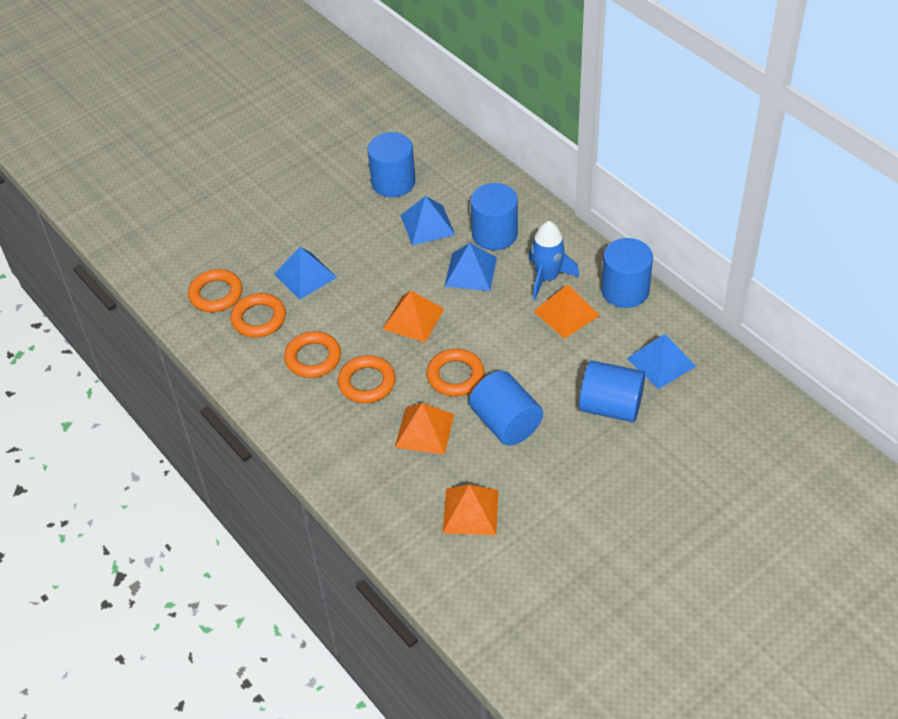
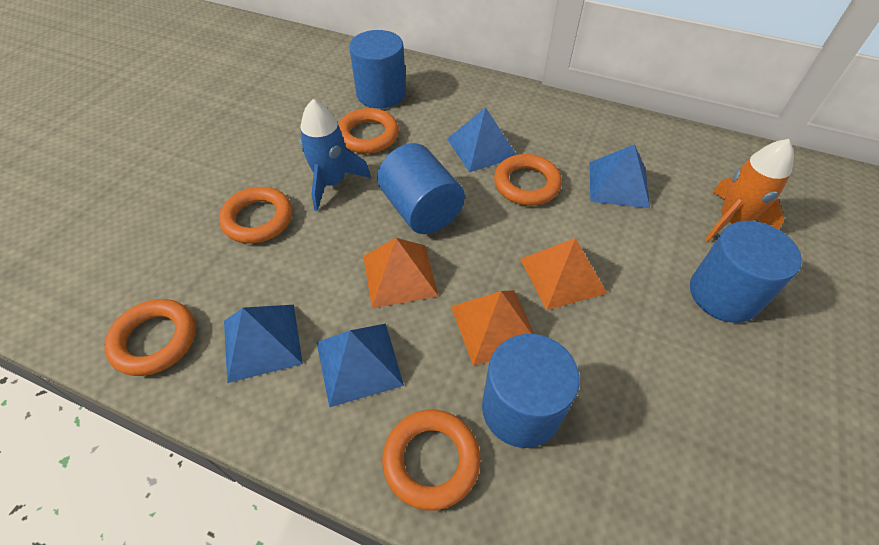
blue cylinder: [367,132,416,197] [469,371,543,446] [470,183,518,250] [579,360,645,422] [601,238,653,308] = 5 -> [349,30,406,109] [377,143,465,234] [482,334,580,448] [690,221,802,323] = 4
orange pyramid: [383,290,444,342] [395,403,454,455] [443,485,499,535] [533,285,600,339] = 4 -> [363,238,438,308] [451,290,534,366] [520,238,607,310] = 3
orange rocket: none = 0 -> [705,139,794,242] = 1

